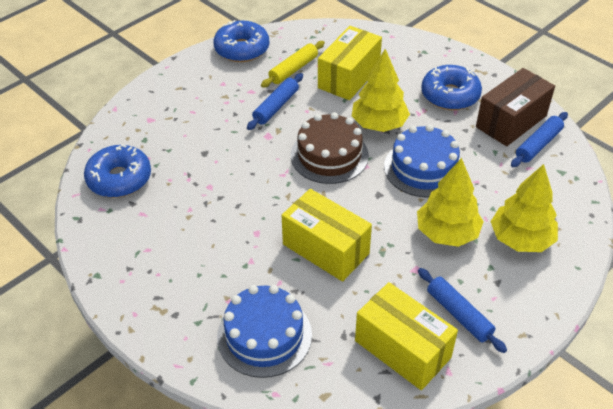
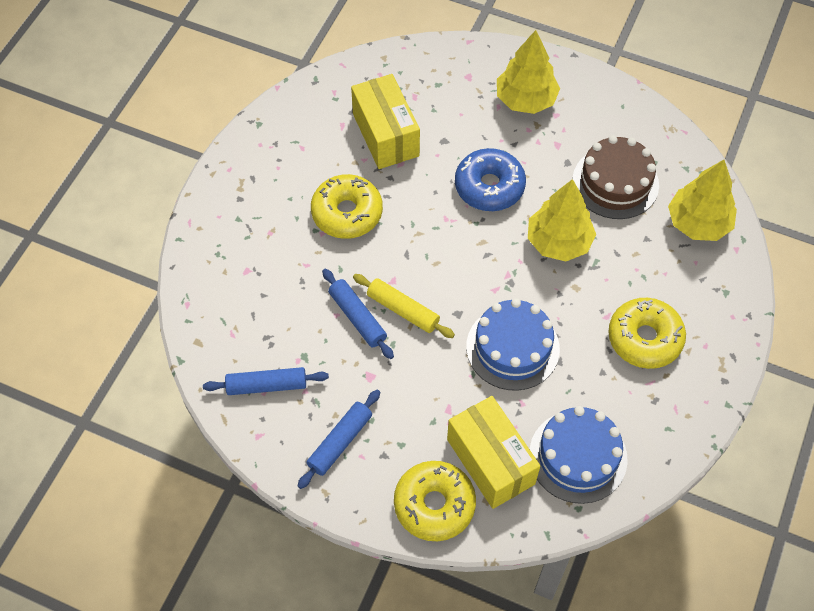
blue donut: [84,145,151,198] [213,20,269,62] [421,65,482,110] = 3 -> [455,148,526,211] = 1
brown box: [476,68,555,146] = 1 -> none = 0
yellow box: [282,189,372,282] [318,26,382,100] [355,282,458,390] = 3 -> [351,74,420,169] [447,396,540,509] = 2
yellow donut: none = 0 -> [311,174,383,239] [394,461,476,541] [608,298,686,369] = 3

